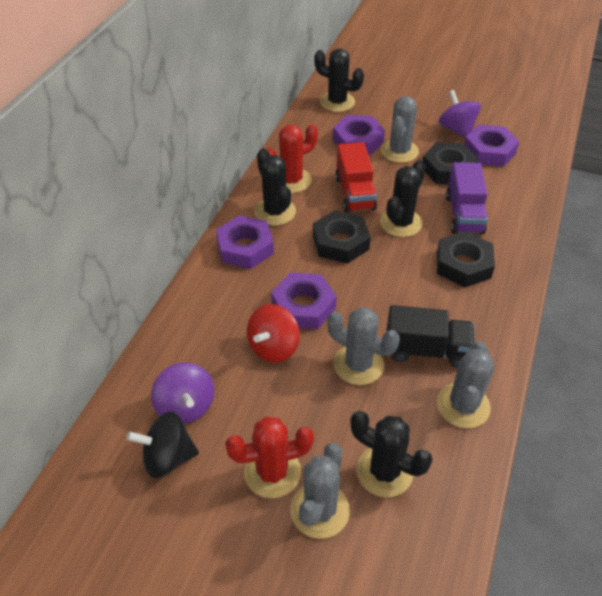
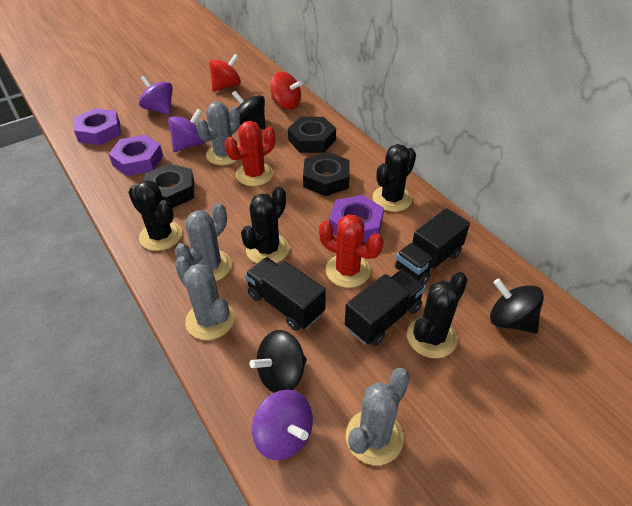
black spinning top: [126,411,199,478] = 1 -> [232,91,266,129] [250,330,307,393] [490,279,544,333] = 3
black truck: [386,305,475,368] = 1 -> [245,257,326,331] [345,269,426,346] [395,208,470,285] = 3
purple nut: [216,216,274,269] [271,273,337,329] [332,115,385,155] [464,124,520,167] = 4 -> [74,108,121,145] [109,135,163,176] [329,195,384,242] = 3
purple spinning top: [151,362,214,424] [439,90,481,138] = 2 -> [139,76,173,115] [168,109,206,152] [252,390,313,460] = 3
purple truck: [446,162,488,234] = 1 -> none = 0
red spinning top: [247,304,300,363] = 1 -> [209,54,241,92] [270,72,302,109] = 2
red truck: [335,142,377,213] = 1 -> none = 0

